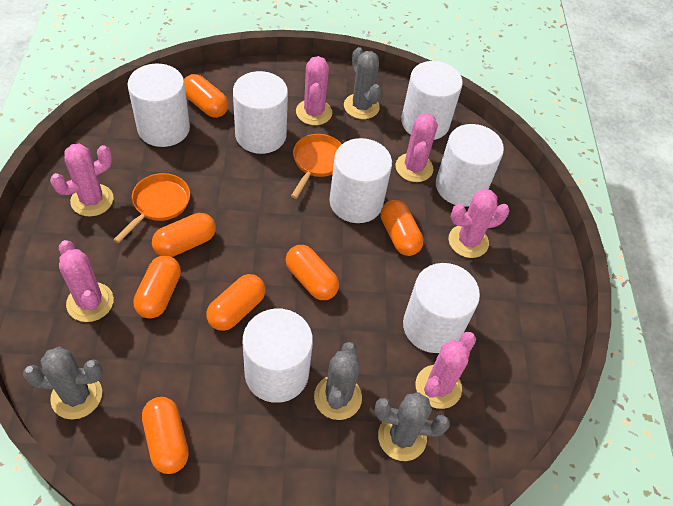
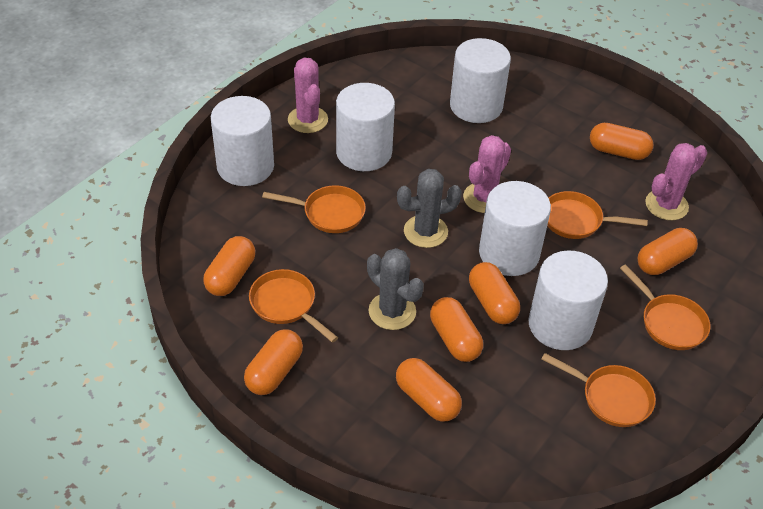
grey cactus: [23,347,103,419] [314,342,362,420] [344,47,381,119] [375,392,450,461] = 4 -> [367,248,424,330] [397,169,462,248] = 2
orange pan: [113,173,190,243] [291,134,342,199] = 2 -> [249,269,338,343] [262,185,366,233] [541,353,656,427] [547,191,648,239] [620,264,711,350] = 5
pink cactus: [50,144,113,216] [59,240,114,322] [296,56,332,125] [396,113,438,182] [415,332,476,409] [448,189,510,258] = 6 -> [288,58,328,133] [463,135,511,213] [645,143,707,220] = 3
white cylinder: [128,64,190,147] [233,71,288,154] [243,309,313,403] [329,138,392,223] [401,61,463,140] [403,263,480,353] [436,124,504,207] = 7 -> [211,96,274,186] [336,83,395,171] [450,38,511,123] [479,181,551,276] [528,250,608,350] = 5

